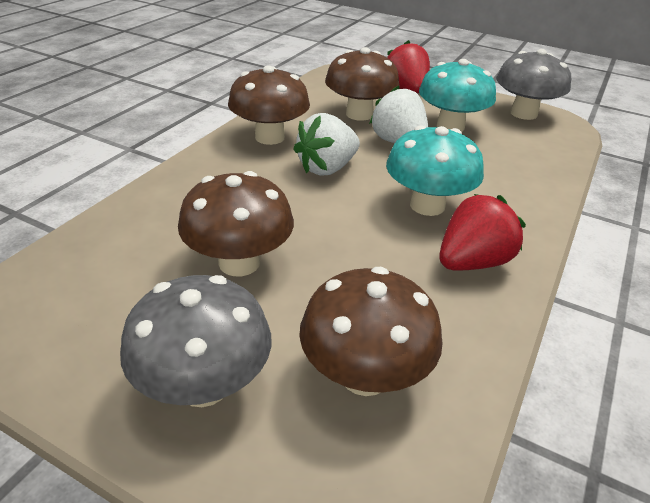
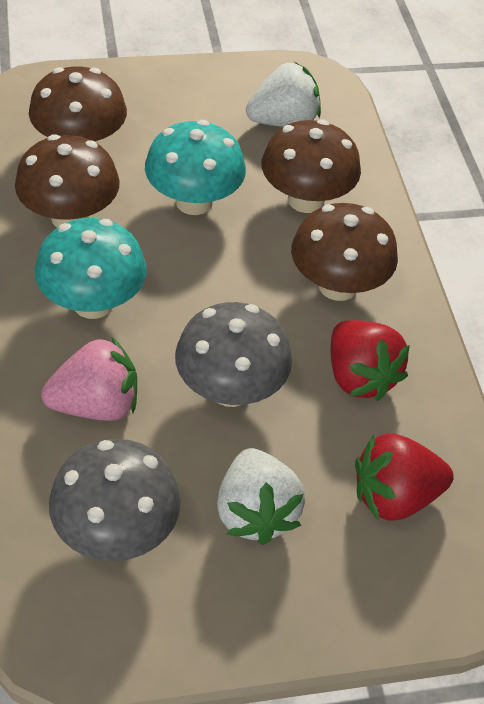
pink strawberry: none = 0 -> [41,337,137,421] = 1

